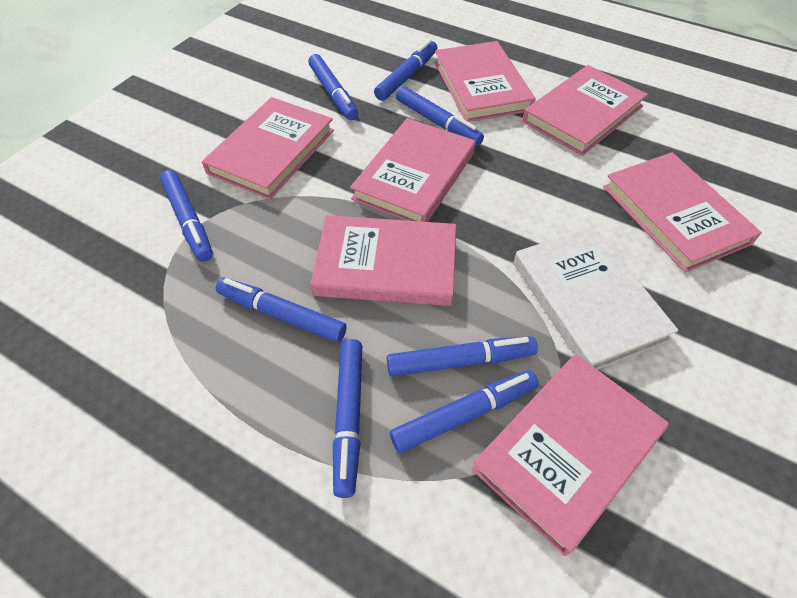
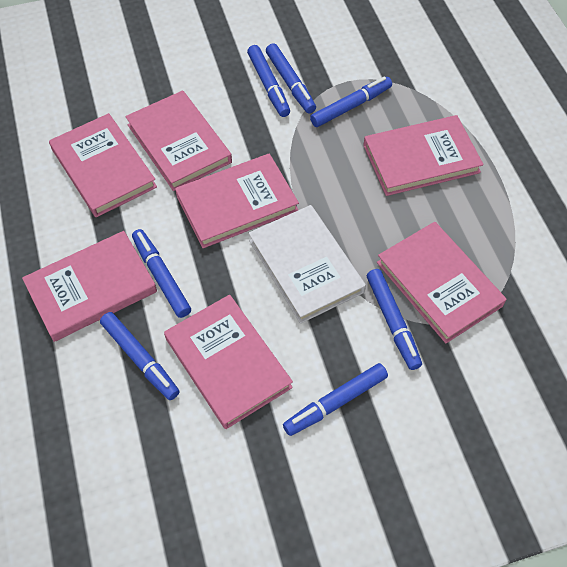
blue marker: [160,170,213,262] [216,278,347,343] [308,54,358,120] [333,339,362,498] [374,40,437,101] [387,336,538,376] [390,370,539,453] [396,86,484,146] = 8 -> [100,312,180,400] [132,229,191,318] [247,45,290,117] [266,43,316,113] [283,363,388,436] [310,76,392,127] [367,269,422,370] = 7

